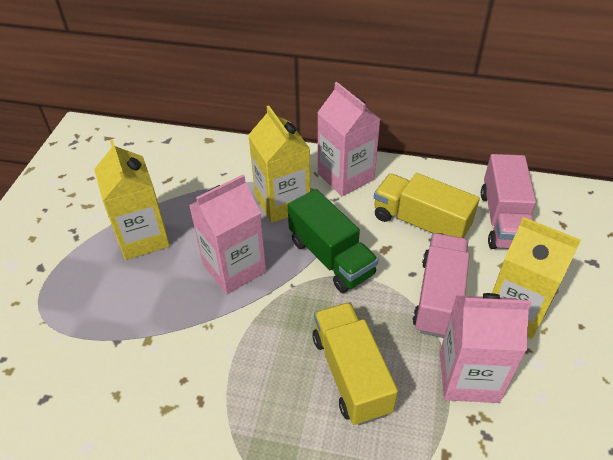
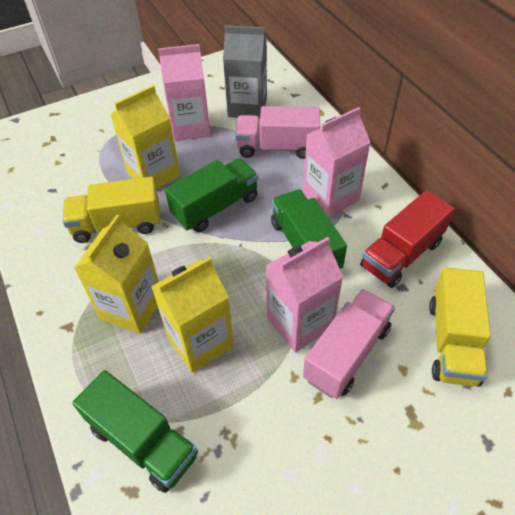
green truck: [288,189,378,293] = 1 -> [72,370,198,493] [165,158,258,232] [271,190,347,269] = 3
grey carton: none = 0 -> [223,25,267,119] = 1
red truck: none = 0 -> [360,191,455,288] = 1

